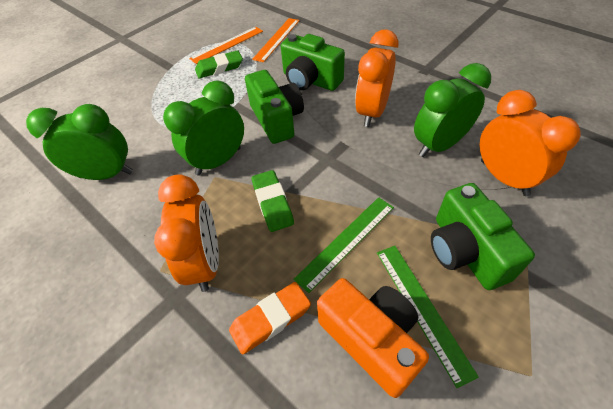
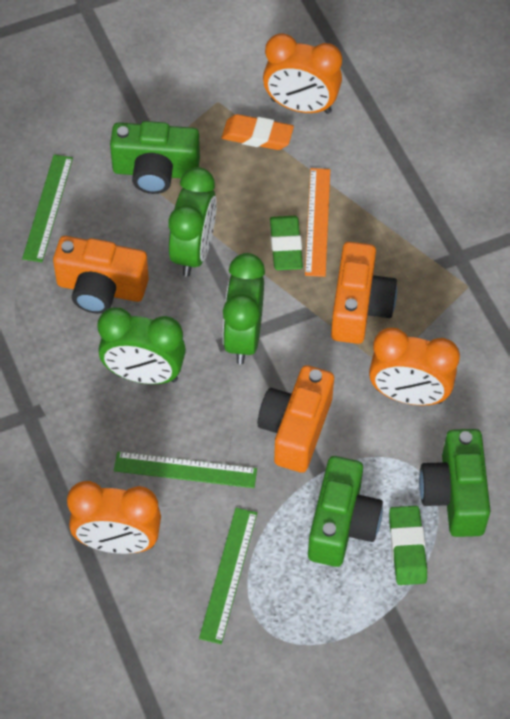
green ruler: [293,197,394,293] [377,246,479,388] = 2 -> [22,154,73,262] [114,451,257,488] [199,508,257,644] = 3
orange camera: [317,278,429,398] = 1 -> [53,236,149,314] [258,365,334,473] [331,242,397,344] = 3
orange ruler: [189,27,263,64] [252,18,300,62] = 2 -> [305,168,330,277] = 1

